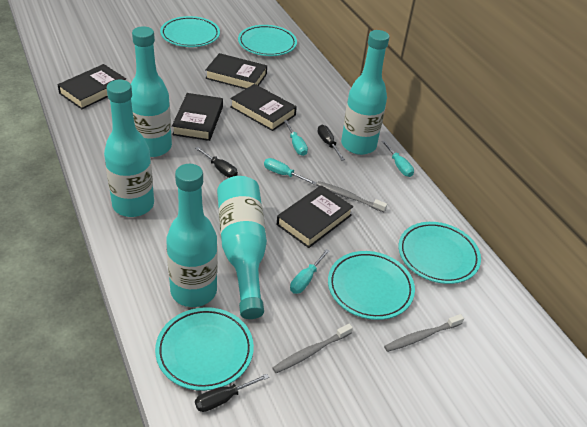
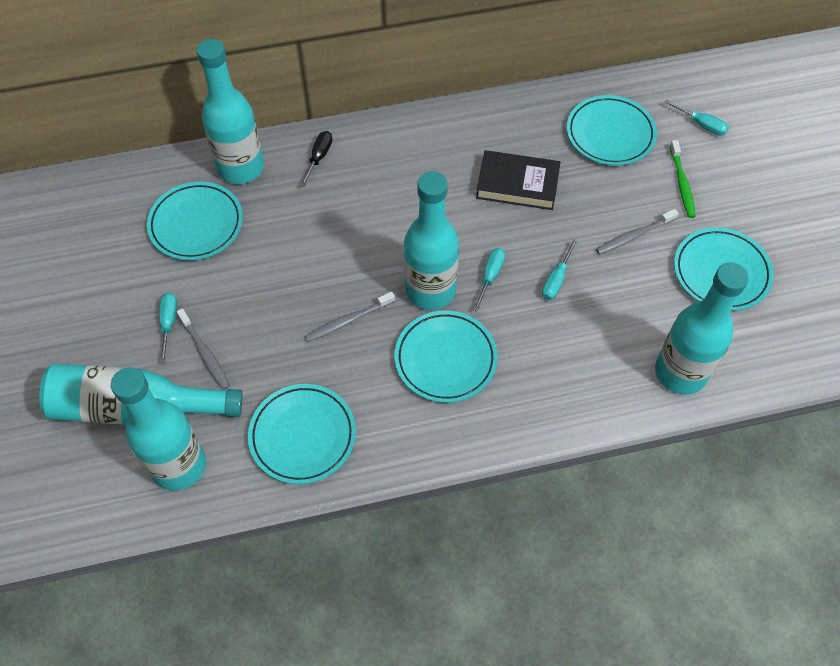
black book: [57,64,126,109] [172,93,223,141] [205,53,267,89] [230,84,297,131] [277,185,353,248] = 5 -> [476,150,561,210] = 1
black screwdriver: [195,147,238,178] [195,374,269,412] [318,125,345,160] = 3 -> [300,131,332,187] = 1
green toothbrush: none = 0 -> [670,140,696,218] = 1

